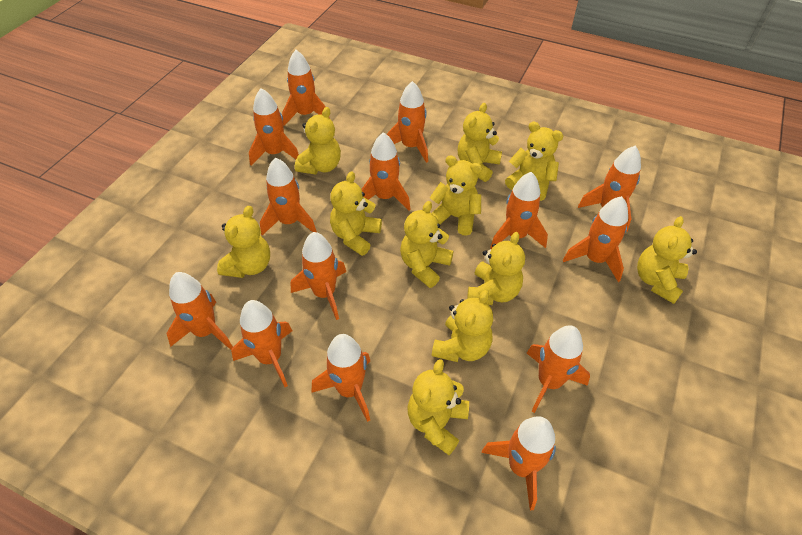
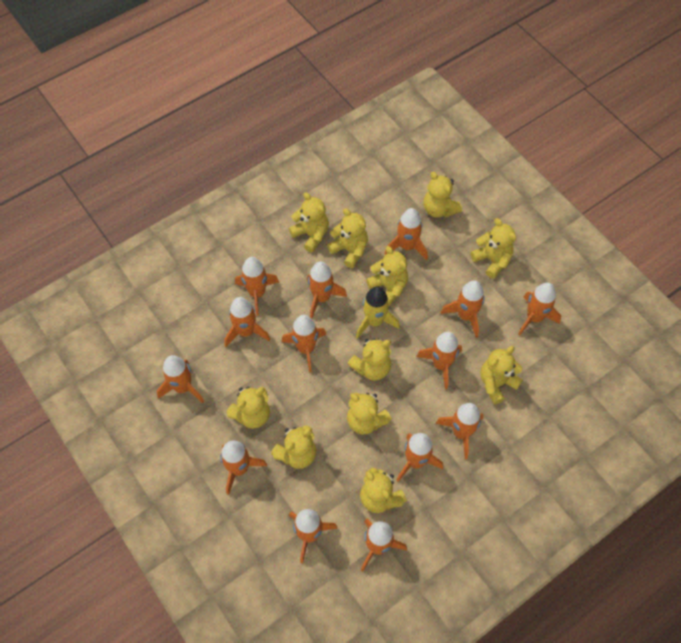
yellow rocket: none = 0 -> [356,286,400,339] = 1

